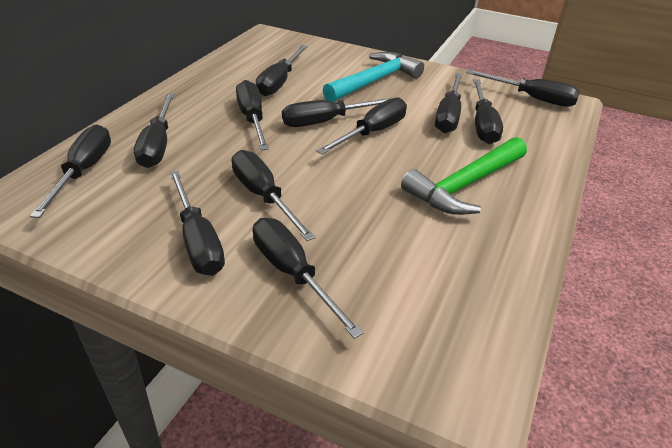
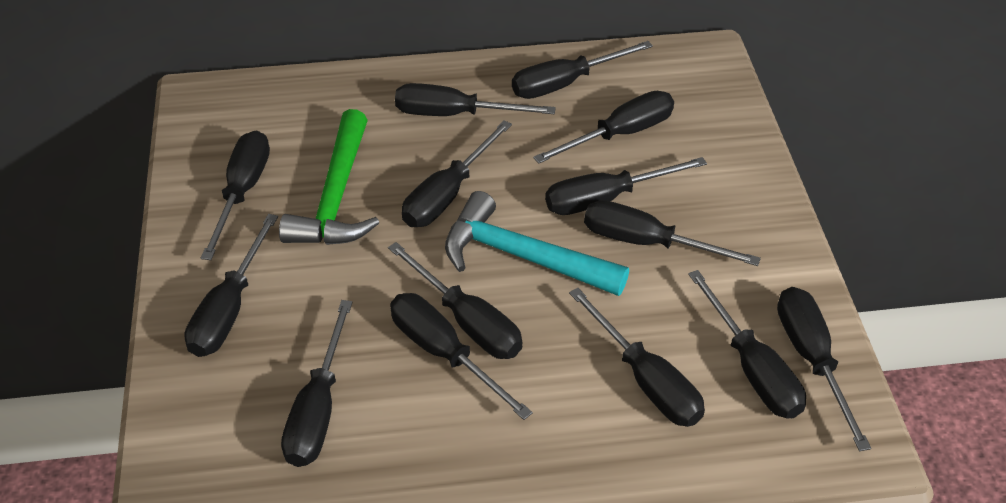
black screwdriver: [30,125,111,218] [134,93,174,168] [169,171,225,276] [232,150,316,241] [236,80,269,150] [253,218,364,339] [256,45,308,96] [282,97,396,127] [316,97,407,155] [435,73,462,133] [466,70,580,107] [473,79,503,144] = 12 -> [184,214,278,357] [201,130,270,260] [281,300,352,467] [388,242,523,359] [390,293,533,420] [395,83,556,116] [402,120,512,227] [512,41,653,99] [533,91,674,163] [545,157,707,215] [569,288,705,427] [584,200,761,266] [688,270,806,418] [777,287,871,451] = 14

